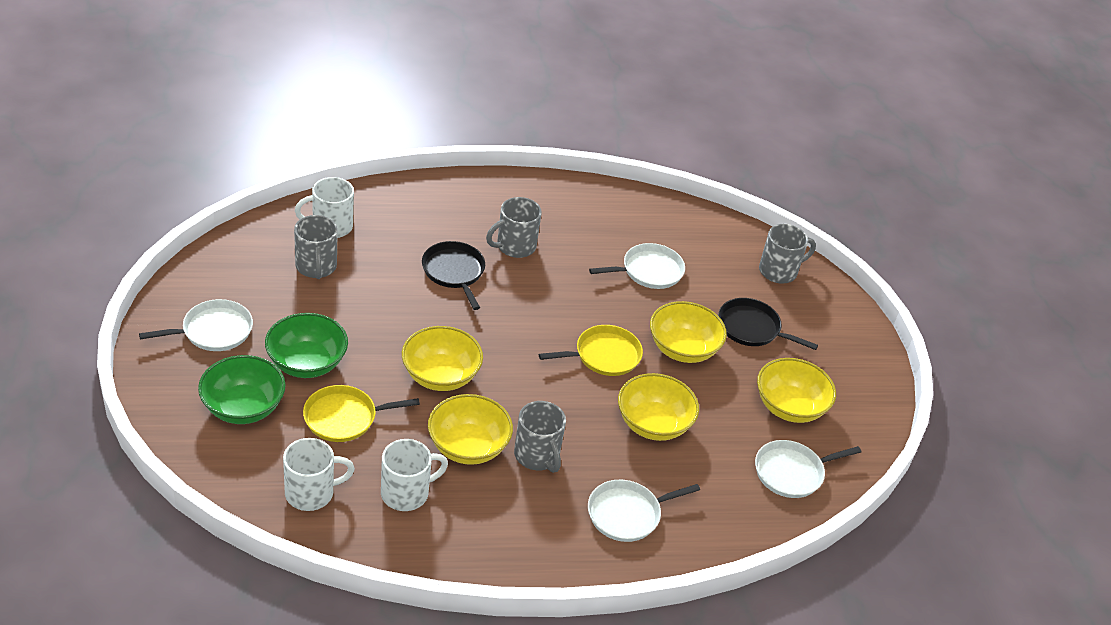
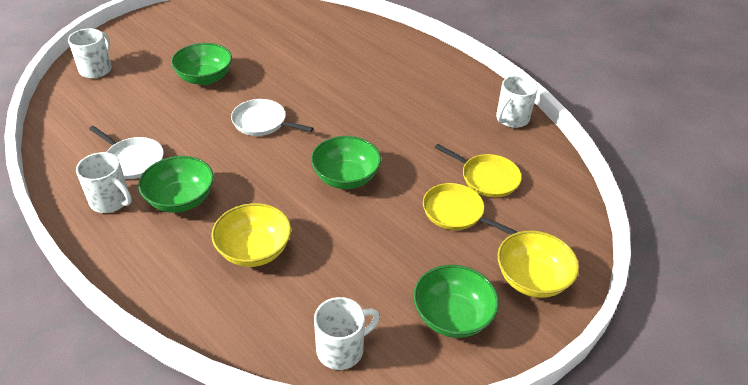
black pan: [422,241,485,310] [718,298,818,350] = 2 -> none = 0
green bowl: [198,355,286,424] [265,313,348,378] = 2 -> [138,156,214,213] [171,43,232,85] [311,136,381,189] [413,265,499,338] = 4
grey mug: [294,215,338,279] [486,197,542,258] [514,401,566,473] [759,224,816,284] = 4 -> none = 0
white mug: [283,438,355,511] [295,177,354,238] [381,439,448,511] = 3 -> [68,28,112,78] [76,152,132,213] [314,297,380,370] [496,75,538,128] = 4
white pan: [139,299,253,351] [588,480,700,542] [589,243,685,289] [755,440,861,498] = 4 -> [89,126,164,179] [231,99,313,136] = 2
yellow bowl: [402,326,483,391] [428,394,513,465] [618,373,699,441] [650,301,727,363] [757,358,836,423] = 5 -> [211,203,291,267] [497,230,579,298] = 2

